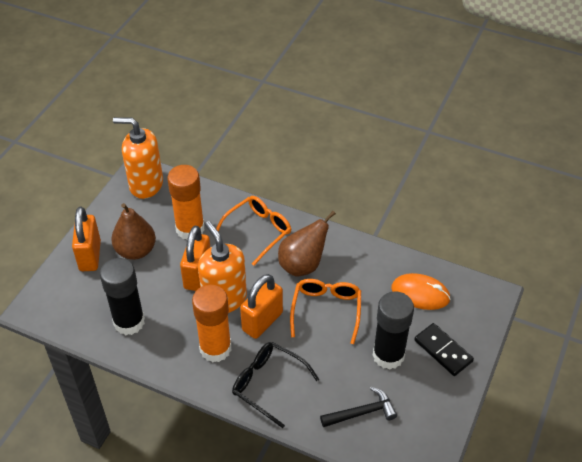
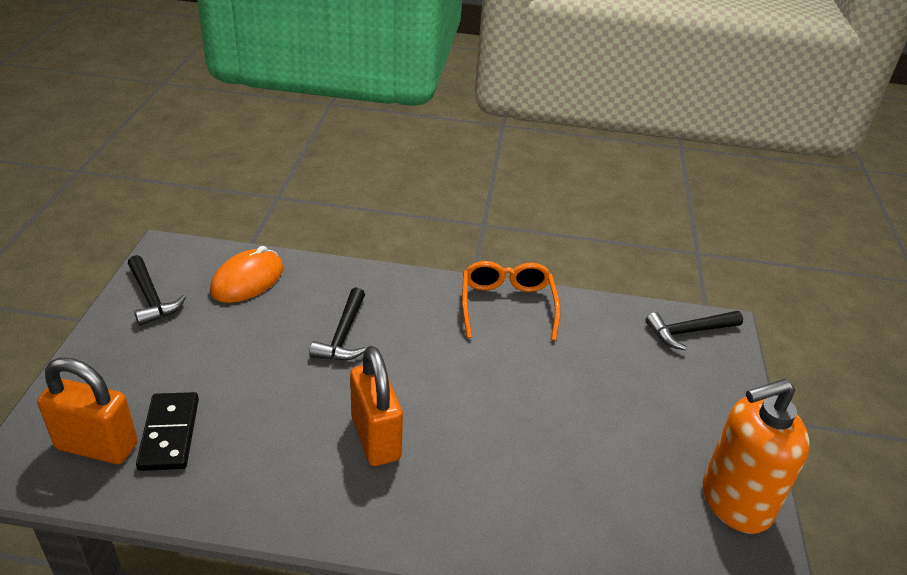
black glasses: [232,342,319,428] = 1 -> none = 0
black glue stick: [100,258,145,335] [373,291,414,370] = 2 -> none = 0
black hammer: [320,387,397,427] = 1 -> [128,255,186,326] [309,288,366,361] [646,311,743,350] = 3
brown pear: [111,203,156,260] [278,211,336,277] = 2 -> none = 0
orange glasses: [216,196,291,266] [290,279,361,344] = 2 -> [462,261,560,341] = 1
orange glue stick: [167,165,205,239] [192,285,232,362] = 2 -> none = 0
orange padlock: [72,207,101,271] [180,226,210,291] [240,274,283,339] = 3 -> [37,357,138,464] [350,346,403,466] = 2
orange soap dispenser: [113,117,163,199] [198,221,247,313] = 2 -> [703,379,810,534] = 1

